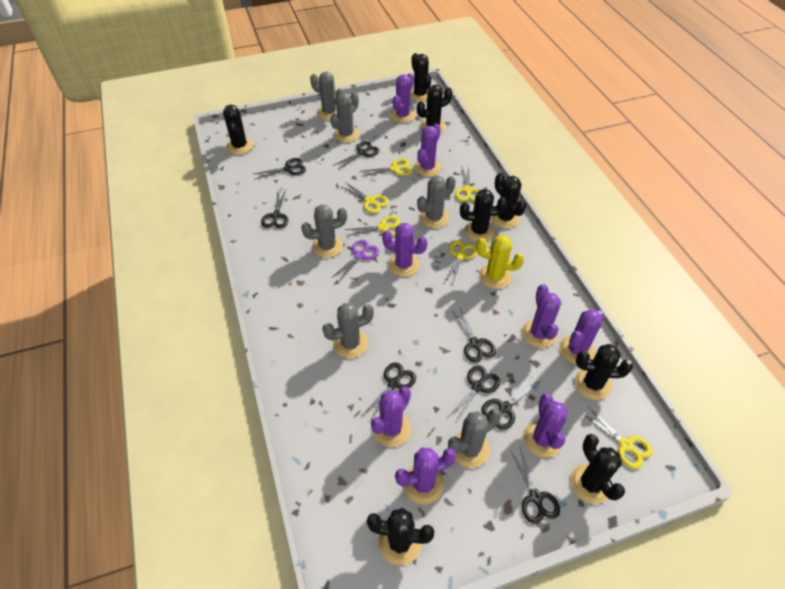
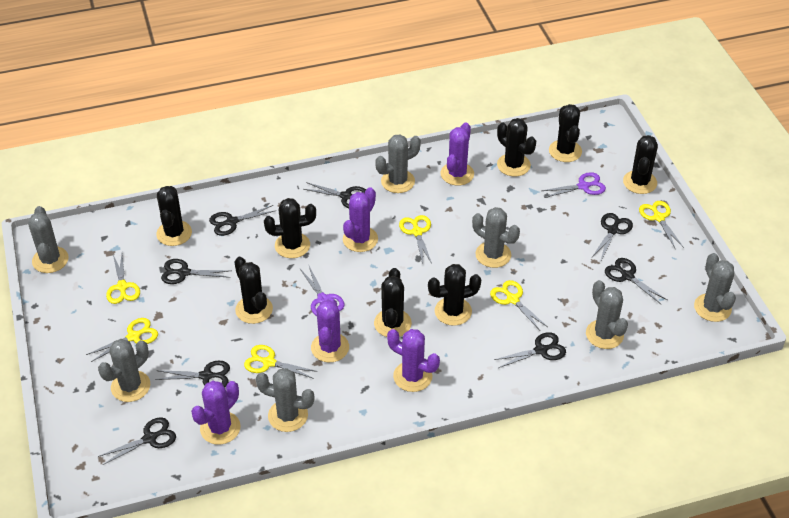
grey cactus: [301,204,347,258] [310,71,344,120] [322,303,374,358] [330,92,359,143] [417,176,456,228] [448,408,501,468] = 6 -> [28,206,69,273] [98,339,150,402] [256,368,315,432] [375,134,421,193] [472,207,520,268] [586,280,628,349] [694,253,736,322] = 7
purple cactus: [371,387,411,447] [382,223,428,277] [390,73,416,123] [395,448,456,504] [414,124,441,177] [522,284,561,348] [523,393,568,458] [559,309,604,365] = 8 -> [191,381,241,445] [311,298,349,362] [343,187,378,252] [387,329,440,392] [441,123,474,186] = 5
purple scissors: [331,240,379,282] = 1 -> [300,266,344,316] [542,172,606,198] = 2
yellow cactus: [476,235,524,289] = 1 -> none = 0

